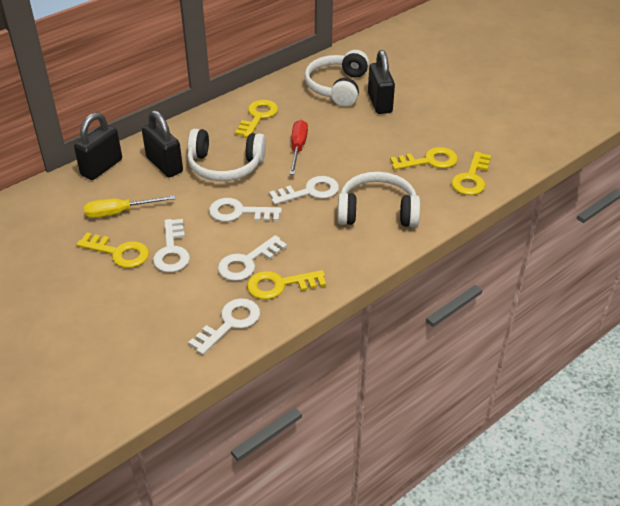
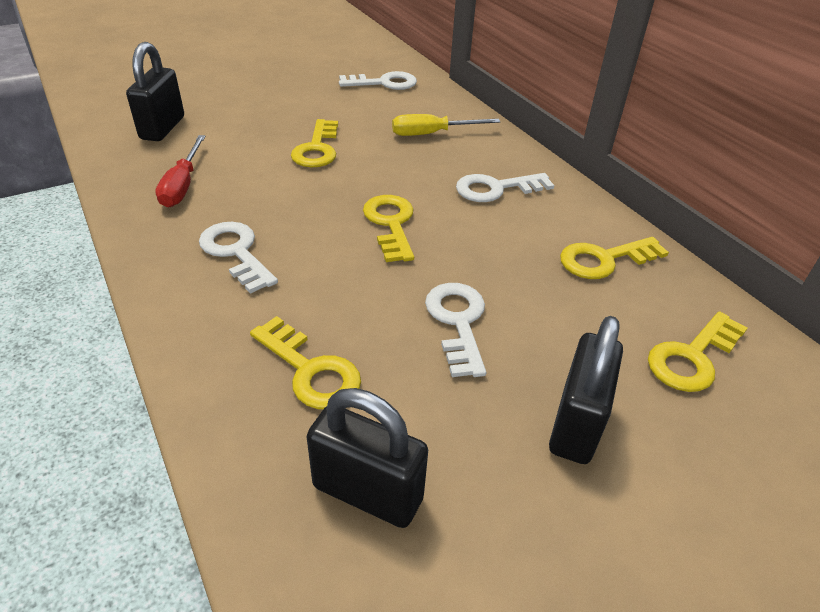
white headphones: [187,129,266,181] [304,50,369,107] [337,172,421,227] = 3 -> none = 0
white key: [153,219,190,272] [188,298,260,355] [209,198,282,222] [218,235,287,281] [269,176,339,205] = 5 -> [199,222,278,294] [339,71,417,90] [425,283,486,377] [456,173,555,202] = 4

